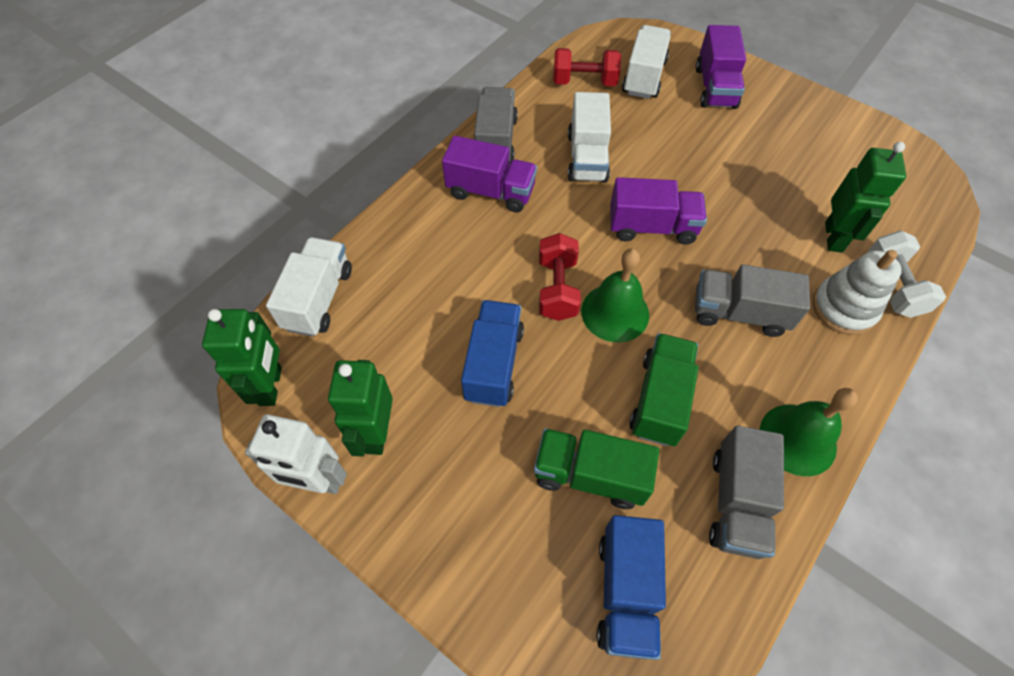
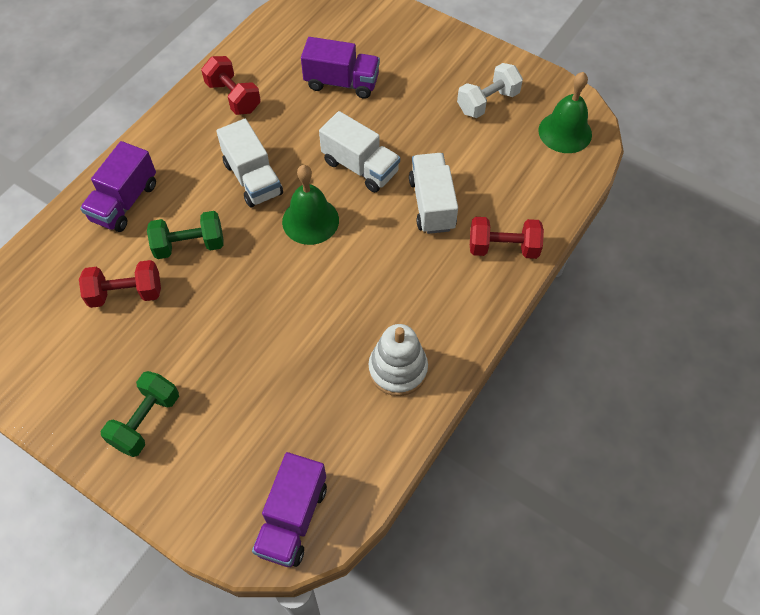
blue truck: [461,300,524,407] [597,515,666,660] = 2 -> none = 0
green dumbbell: none = 0 -> [100,371,179,457] [147,211,223,259] = 2
green robot: [202,309,282,406] [328,360,393,457] [825,142,906,253] = 3 -> none = 0
green truck: [534,428,659,509] [629,333,699,446] = 2 -> none = 0
grey truck: [474,87,518,164] [695,265,810,337] [709,426,784,559] = 3 -> none = 0
red dumbbell: [539,233,581,321] [553,48,621,86] = 2 -> [79,260,161,308] [201,56,261,115] [470,217,544,259] = 3
white robot: [245,414,347,494] = 1 -> none = 0

